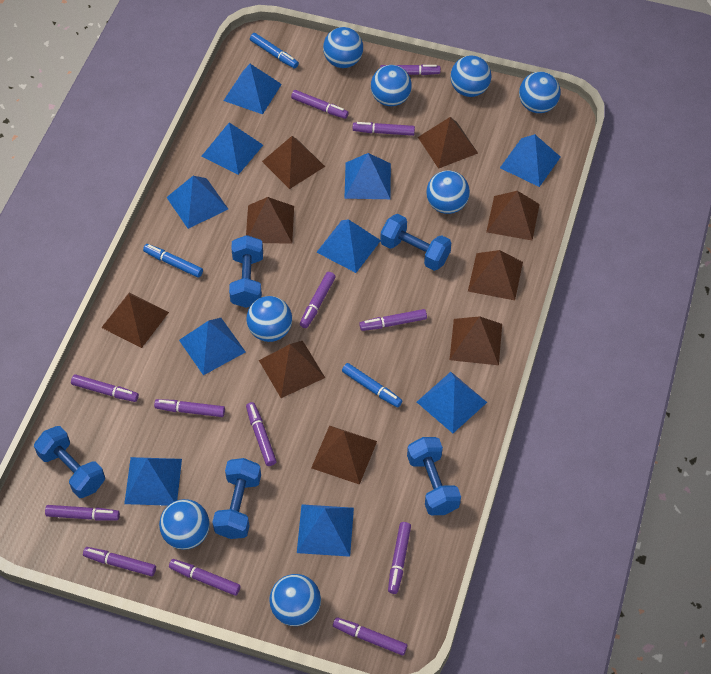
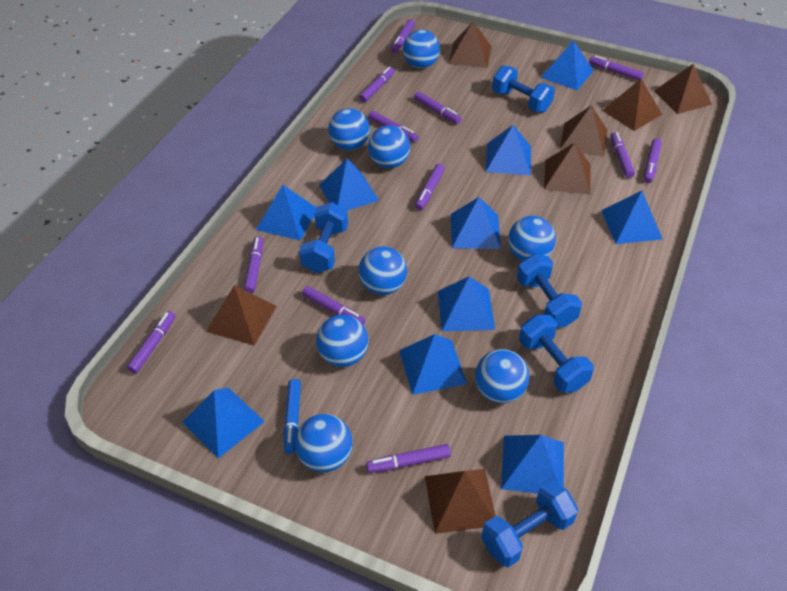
blue marker: [143,244,203,278] [250,33,299,69] [342,363,402,407] = 3 -> [284,379,301,454] = 1
brown pyramid: [101,293,169,348] [246,197,294,244] [259,341,325,398] [262,136,325,189] [311,425,377,485] [418,117,478,169] [450,316,502,365] [468,250,523,300] [486,191,540,240] = 9 -> [206,285,277,346] [425,469,496,534] [448,22,492,68] [544,142,591,195] [560,105,607,157] [602,79,662,131] [654,64,712,114] = 7
purple marker: [45,505,120,521] [71,374,139,402] [83,547,156,576] [154,399,225,417] [169,559,241,596] [246,402,277,466] [291,90,349,119] [300,272,336,328] [333,617,407,656] [353,122,415,136] [359,309,427,331] [380,64,441,75] [388,522,411,594] = 13 -> [127,311,176,374] [244,236,263,294] [302,286,365,325] [359,67,395,102] [366,444,451,473] [368,111,418,142] [391,19,415,53] [414,91,461,124] [415,164,445,210] [589,55,644,80] [610,132,635,178] [644,138,662,183] = 12

